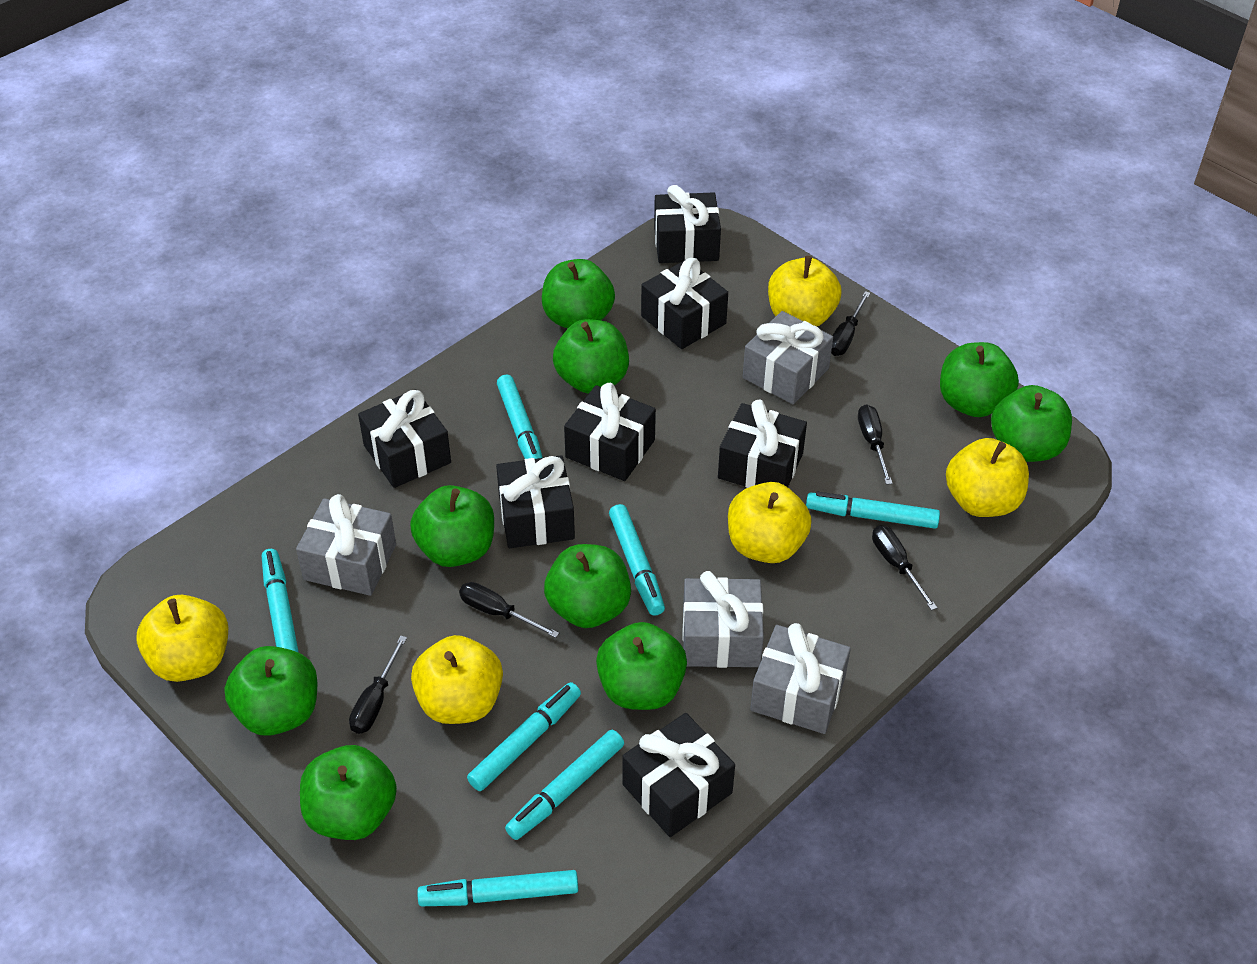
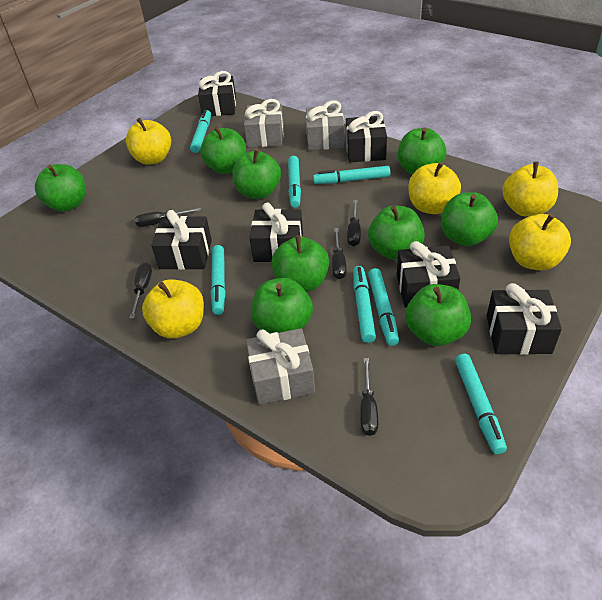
black gift: [358,389,451,488] [496,455,575,548] [564,383,656,481] [622,713,735,837] [641,258,728,349] [654,185,721,263] [718,399,807,488] = 7 -> [151,210,212,270] [198,71,236,116] [249,202,303,262] [346,111,387,162] [397,241,460,308] [487,283,562,355] = 6
grey gift: [296,494,396,596] [682,571,764,668] [743,311,833,404] [750,623,851,734] = 4 -> [244,99,284,147] [246,328,315,405] [306,100,344,150] = 3

